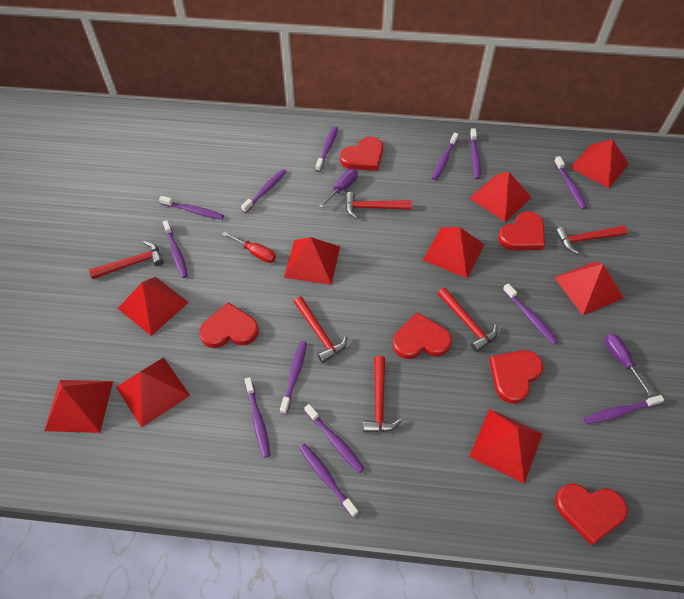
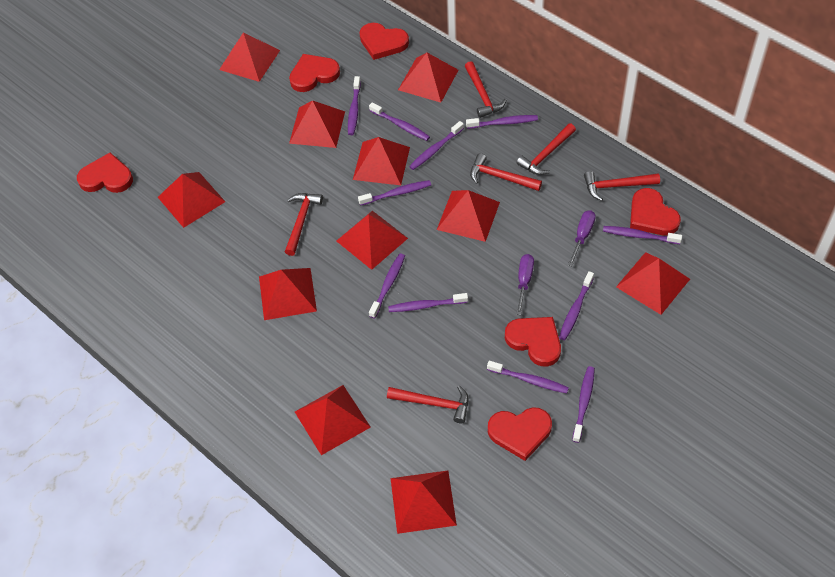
purple toothbrush: [159,196,224,220] [163,220,188,278] [241,169,287,213] [245,377,271,458] [280,341,307,414] [299,444,358,517] [304,404,365,473] [315,126,338,172] [432,132,458,180] [470,128,481,179] [503,283,558,345] [554,156,587,209] [583,395,664,424] = 13 -> [348,76,361,135] [358,180,431,206] [369,102,430,141] [369,253,405,318] [388,293,468,312] [409,121,464,170] [466,115,538,129] [487,361,569,393] [559,271,594,340] [572,366,595,443] [603,226,682,244] = 11
red pyramid: [45,380,113,433] [116,357,190,428] [118,277,189,336] [284,237,340,285] [423,227,484,278] [469,409,543,484] [470,172,532,222] [554,262,624,315] [570,139,629,188] = 9 -> [158,172,225,228] [219,33,280,82] [259,268,317,320] [289,100,345,148] [295,385,371,455] [337,211,408,270] [353,137,410,185] [391,471,457,534] [398,53,458,103] [437,190,500,242] [616,252,690,315] = 11
red screwdriver: [222,231,276,263] = 1 -> none = 0

